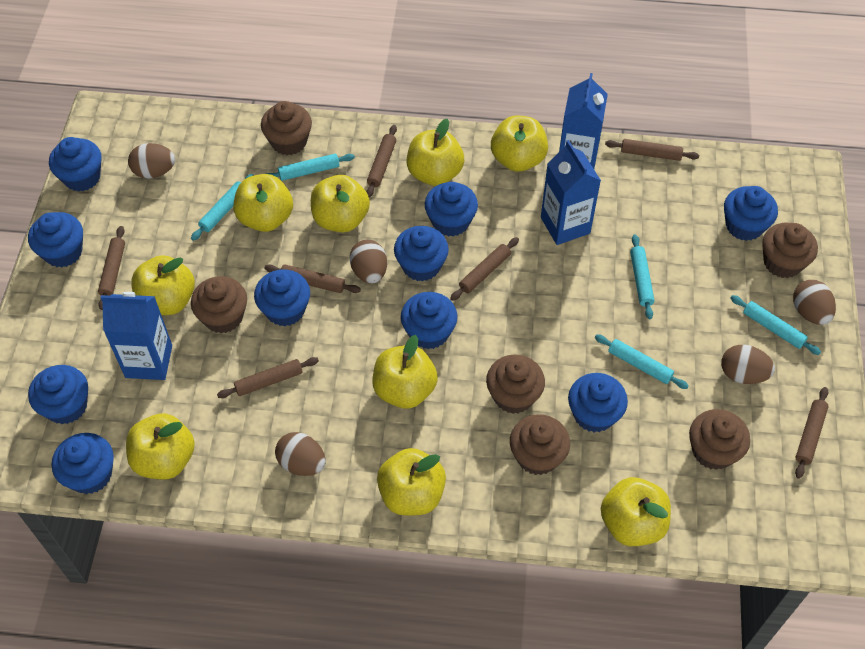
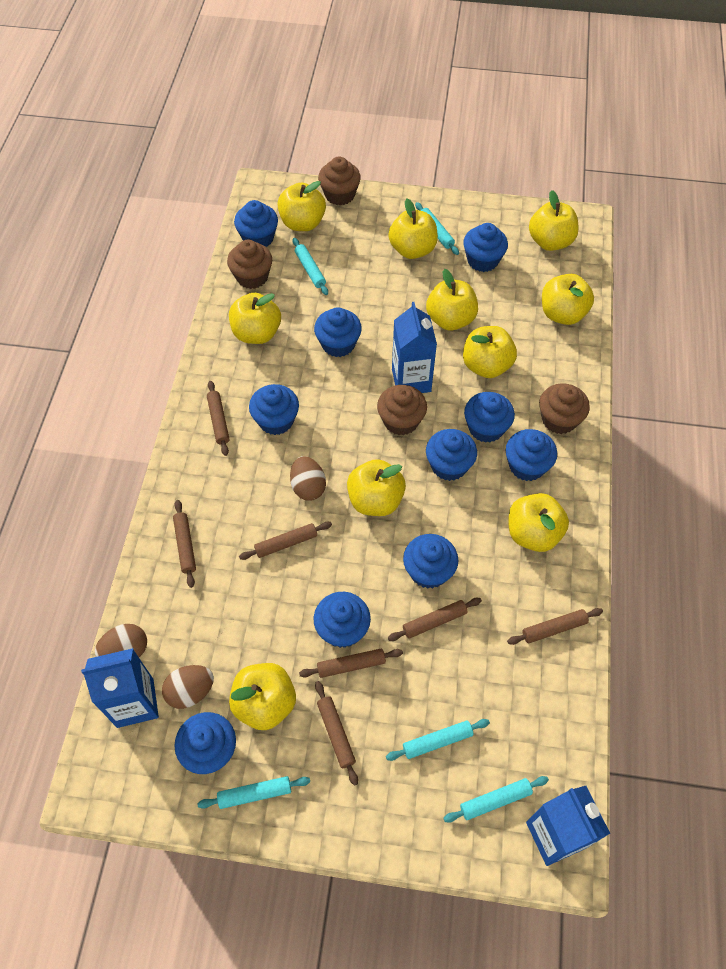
brown cupcake: [191,276,247,333] [261,101,312,155] [486,355,545,414] [510,414,570,475] [689,409,750,470] [762,223,818,278] = 6 -> [227,240,272,289] [318,157,361,206] [377,385,427,436] [539,383,590,434] = 4
brown egg: [128,143,175,179] [275,432,326,476] [350,240,387,284] [721,345,775,384] [793,280,836,325] = 5 -> [95,624,147,657] [162,665,214,709] [290,456,326,501] = 3
yellow apple: [126,413,195,480] [131,255,195,315] [234,174,293,232] [311,175,370,232] [373,335,438,409] [377,448,446,516] [407,119,464,186] [491,116,548,172] [601,477,671,546] = 9 -> [229,293,281,344] [229,663,296,730] [277,181,326,231] [347,459,406,516] [388,199,438,259] [426,269,478,330] [463,326,517,378] [509,493,569,552] [529,190,579,251] [542,274,594,325] = 10

